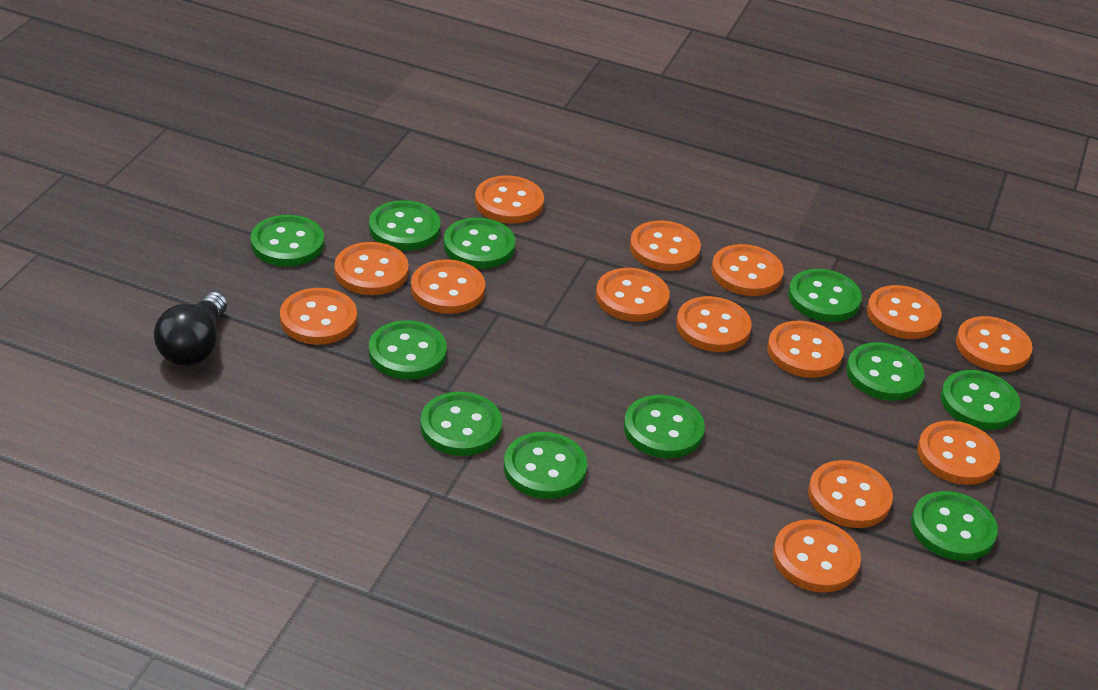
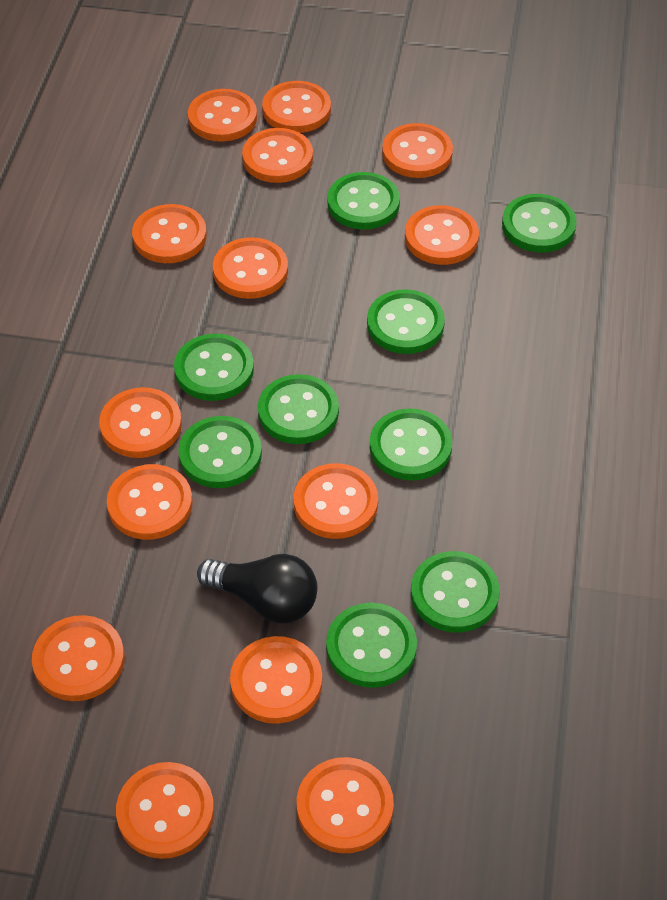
green button: [251,215,324,266] [369,200,441,251] [369,320,447,379] [420,392,502,456] [444,217,515,269] [504,432,587,499] [624,395,705,458] [788,269,862,322] [847,342,924,401] [911,491,998,561] [941,370,1020,430] = 11 -> [174,334,254,401] [178,416,262,488] [258,374,339,444] [326,603,417,688] [327,172,400,230] [367,289,445,354] [370,408,452,481] [411,551,500,632] [502,194,577,253] = 9

